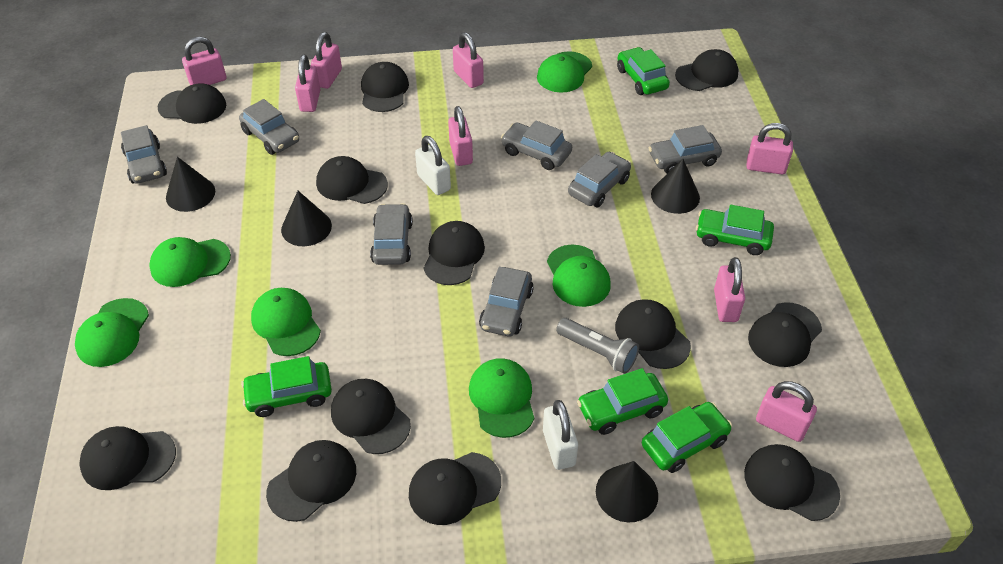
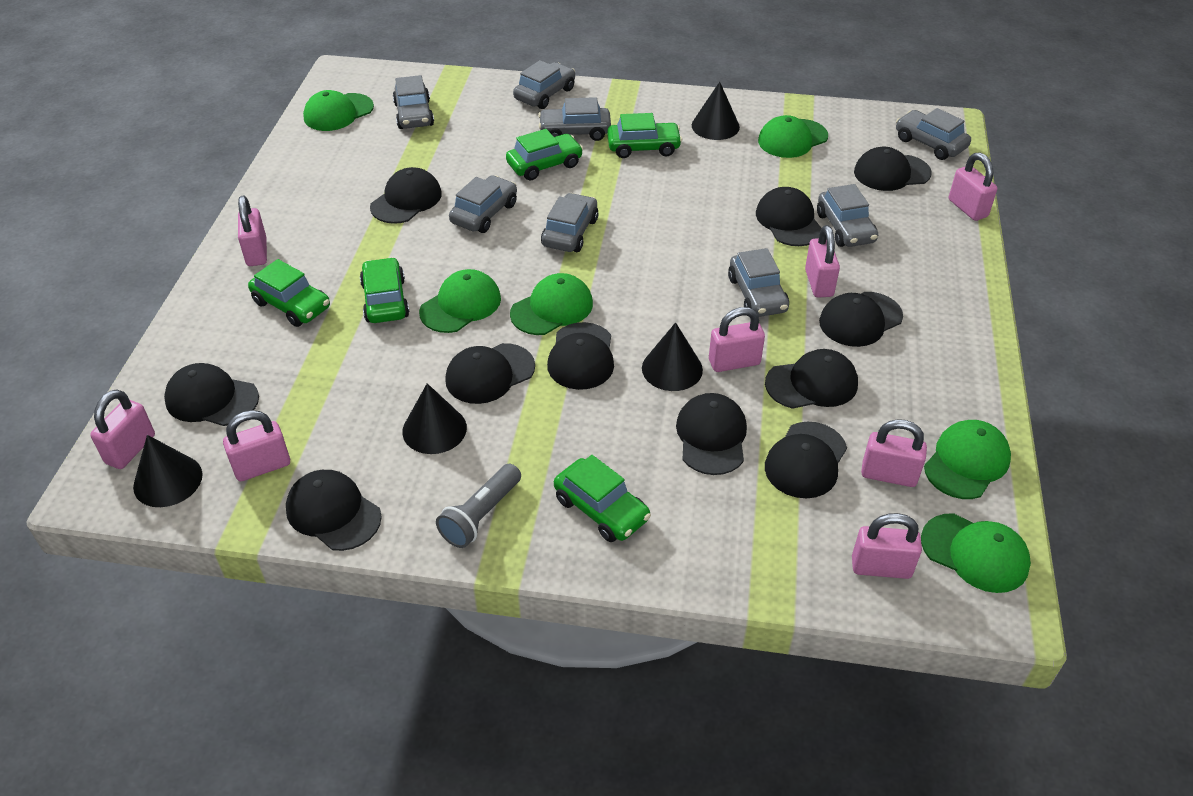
black cap: [79,426,176,490] [158,83,226,124] [266,440,356,522] [316,156,388,204] [331,379,411,454] [361,62,409,112] [409,452,501,525] [424,221,485,285] [615,299,691,369] [675,49,739,91] [744,444,840,521] [748,302,822,367] = 12 -> [164,363,259,426] [286,470,382,551] [370,167,442,224] [445,343,535,404] [547,322,614,390] [676,393,747,475] [756,187,821,246] [765,349,858,409] [765,422,847,498] [819,292,903,347] [854,147,932,191] = 11
grey car: [121,125,167,184] [239,99,299,155] [370,203,413,265] [479,267,534,336] [501,120,572,170] [568,152,631,207] [649,125,722,173] = 7 -> [393,75,434,129] [449,175,517,233] [513,60,575,109] [538,97,611,141] [541,193,598,252] [728,248,789,317] [817,184,878,247] [896,108,971,160] = 8
white padlock: [415,136,451,195] [543,400,578,470] = 2 -> none = 0

